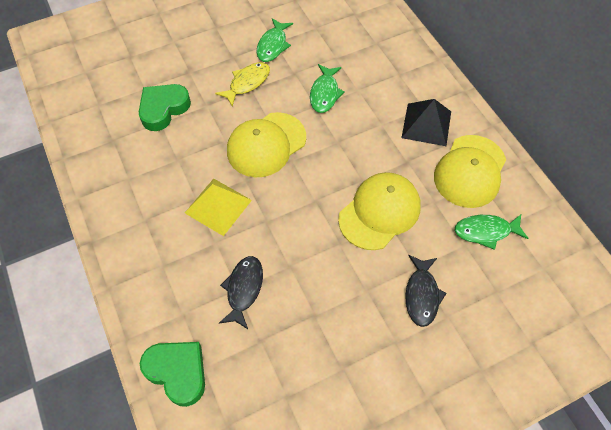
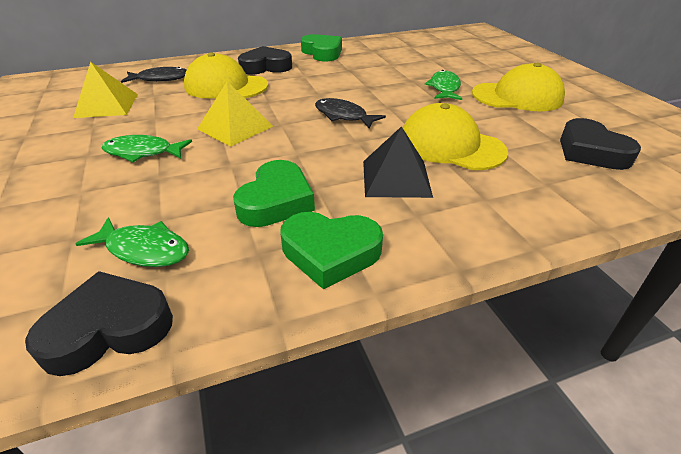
black heart: none = 0 -> [25,271,173,376] [238,46,292,75] [560,118,641,170] = 3
green heart: [139,84,191,131] [140,342,205,407] = 2 -> [233,160,315,227] [280,212,383,290] [301,34,342,61] = 3
yellow fish: [215,62,270,107] = 1 -> none = 0
yellow pyramid: [185,178,252,236] = 1 -> [73,62,138,118] [197,81,273,147] = 2

